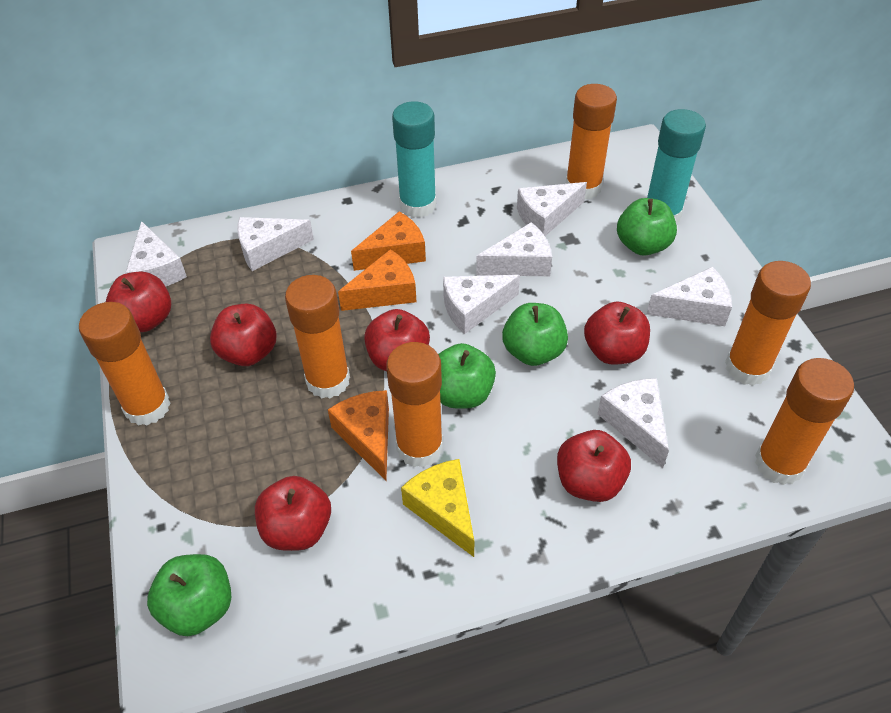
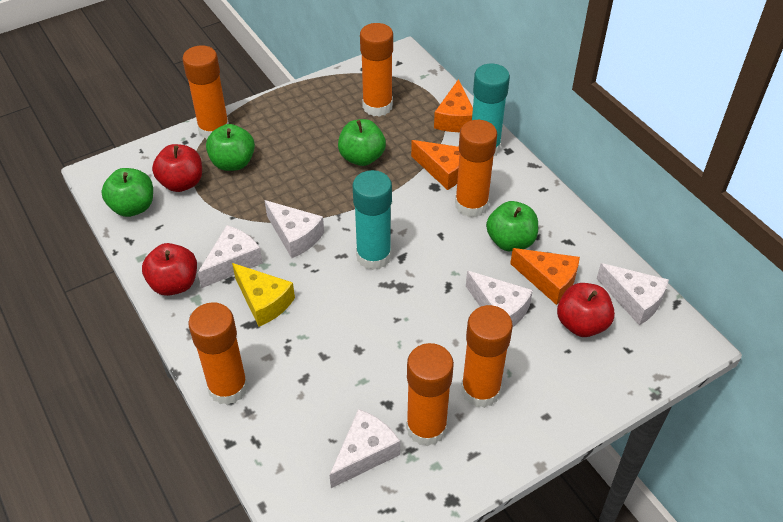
red apple: [106,271,171,332] [210,303,277,366] [255,476,331,551] [364,309,430,371] [557,430,631,502] [584,302,650,365] = 6 -> [142,243,197,296] [152,144,202,192] [557,283,615,337] = 3
white cheese: [126,221,187,287] [238,217,314,271] [443,275,520,334] [476,222,552,276] [517,182,587,236] [597,378,669,468] [647,267,732,326] = 7 -> [198,225,263,288] [265,200,324,258] [329,409,400,488] [466,271,533,327] [597,263,669,325] = 5

